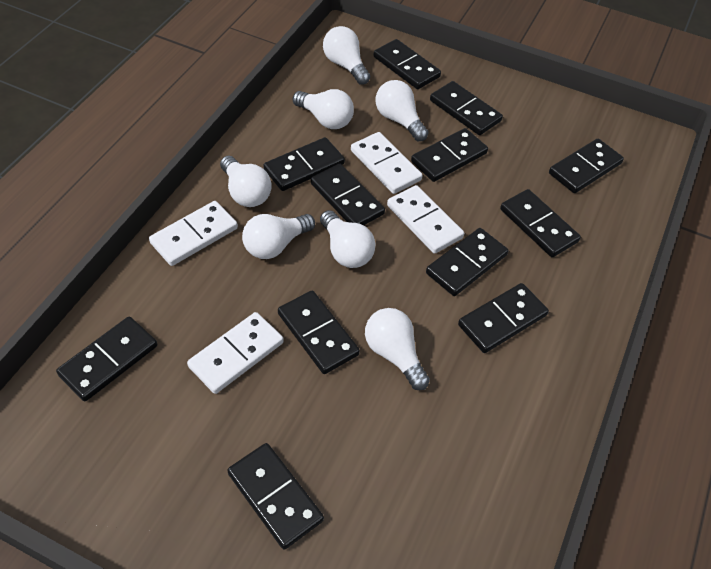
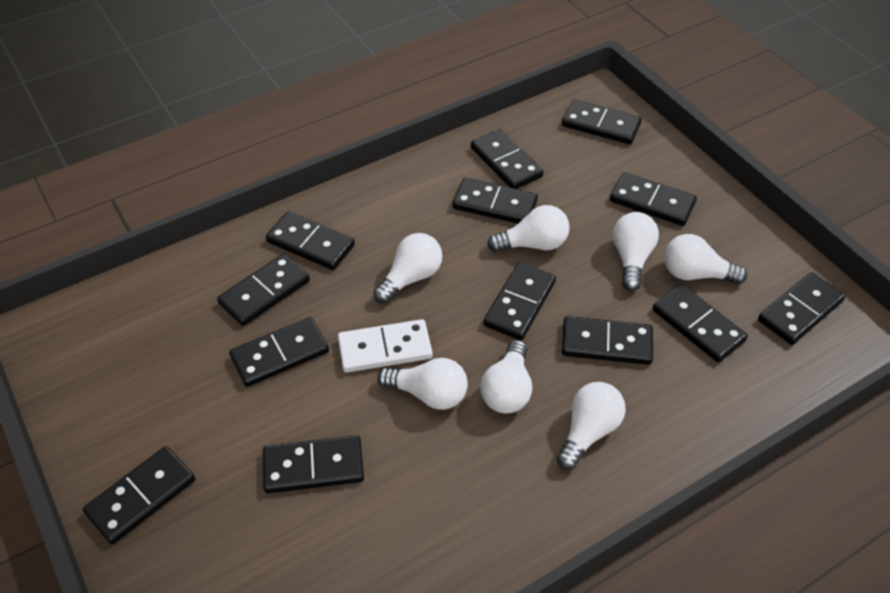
black domino: [56,317,157,401] [227,443,324,550] [264,137,345,191] [278,291,360,374] [311,164,385,226] [373,39,441,89] [411,128,488,182] [426,228,508,296] [430,81,503,135] [458,283,549,353] [500,189,581,257] [549,139,624,193] = 12 -> [83,446,195,545] [217,254,310,326] [229,317,329,387] [263,435,364,493] [266,211,355,270] [453,178,538,224] [471,129,543,189] [483,262,556,340] [562,99,642,144] [562,316,653,365] [610,172,697,226] [652,284,748,363] [758,272,845,345] = 13
white domino: [149,201,238,266] [187,312,284,394] [351,132,423,194] [387,185,464,254] = 4 -> [338,319,433,373] = 1

